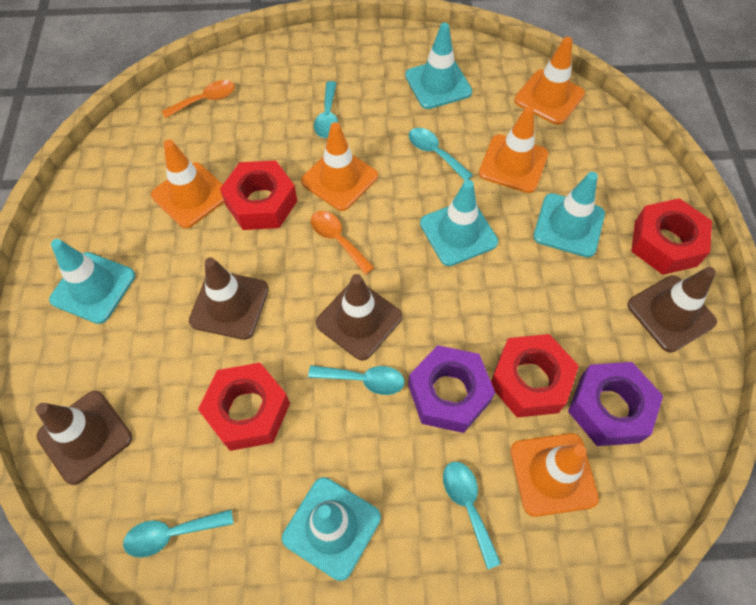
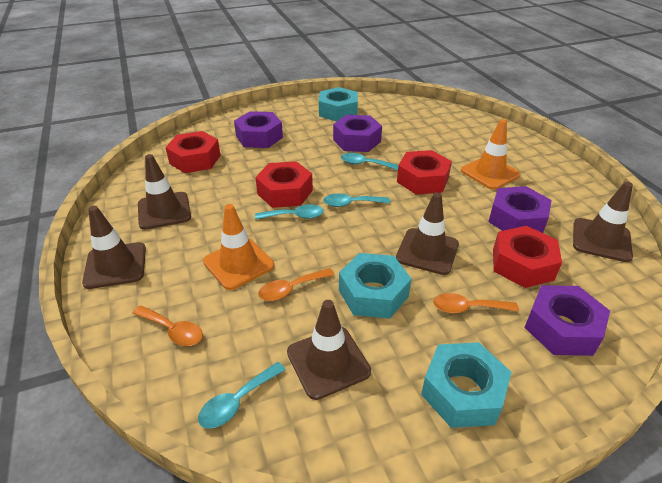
brown traffic cone: [36,391,132,485] [189,257,269,340] [316,274,402,360] [628,267,717,352] = 4 -> [82,206,146,289] [138,154,191,230] [287,300,371,400] [396,192,459,275] [573,182,633,262] = 5
orange spoon: [162,80,235,118] [311,211,375,275] = 2 -> [133,305,203,346] [258,268,334,301] [433,293,519,313] = 3
orange traffic cone: [151,140,224,228] [301,122,378,211] [479,106,548,193] [510,433,599,517] [514,37,585,125] = 5 -> [203,204,274,290] [461,119,521,190] = 2
purple nut: [408,345,495,433] [568,362,663,446] = 2 -> [234,111,283,148] [333,115,382,152] [488,186,551,233] [524,285,610,356] = 4
turquoise nut: none = 0 -> [319,87,358,122] [339,253,411,319] [421,342,511,428] = 3
turquoise spoon: [123,509,234,558] [308,365,405,395] [314,81,338,138] [409,128,473,180] [443,461,501,570] = 5 -> [198,362,285,429] [255,204,324,220] [323,193,390,207] [341,153,398,170] = 4
turquoise traffic cone: [49,239,135,324] [282,477,381,581] [405,23,472,109] [420,180,498,266] [533,172,605,257] = 5 -> none = 0

